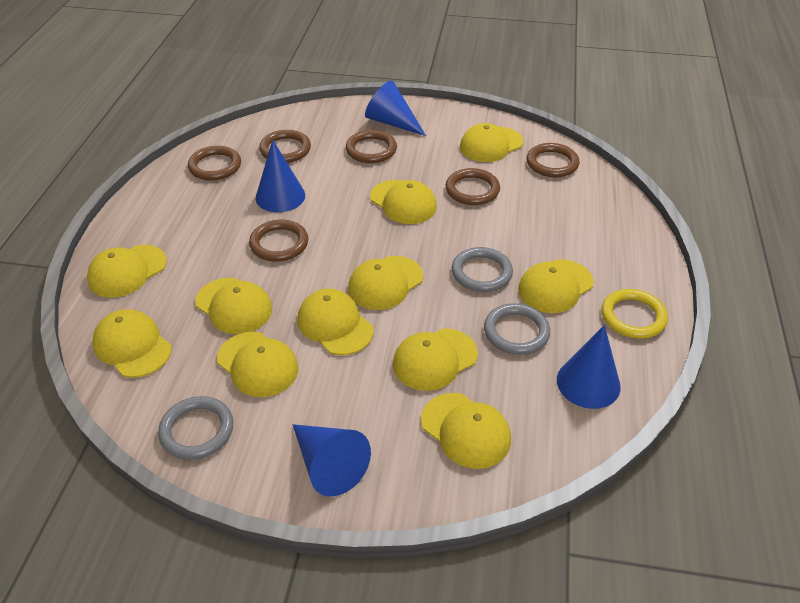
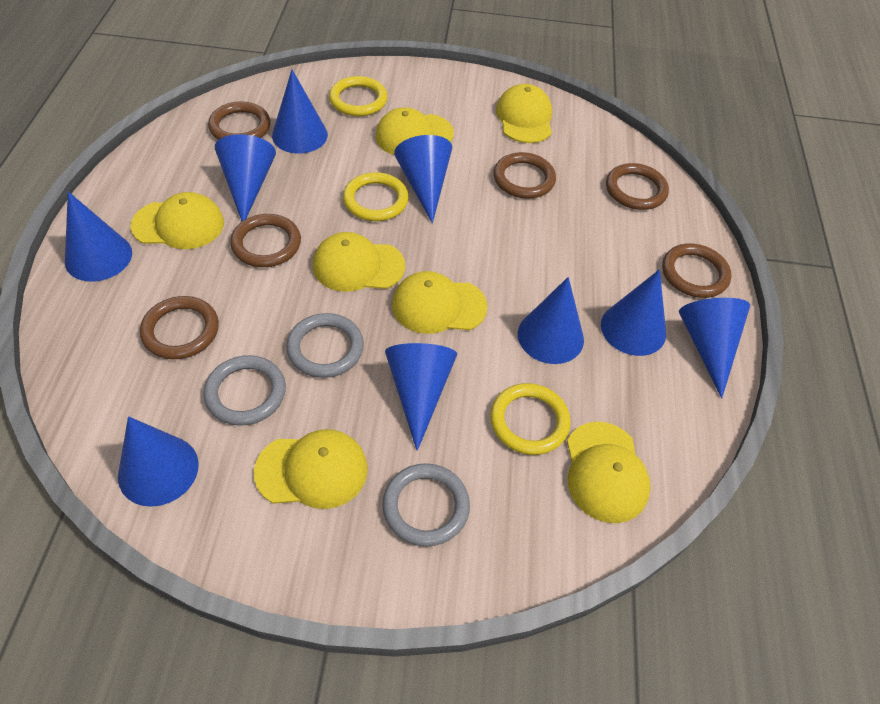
blue cone: [256,140,305,212] [293,424,371,497] [365,80,426,136] [557,325,621,409] = 4 -> [65,191,132,281] [118,416,199,507] [215,134,276,221] [272,70,328,153] [385,343,457,451] [394,135,452,223] [518,277,584,364] [601,269,666,356] [679,298,750,398] = 9
yellow cap: [87,245,167,298] [92,309,172,378] [195,278,273,334] [217,332,299,397] [297,289,374,355] [348,256,423,310] [370,180,437,224] [393,329,478,391] [421,393,511,469] [460,123,523,162] [518,259,594,313] = 11 -> [131,192,224,249] [254,429,368,509] [313,232,405,292] [375,107,454,155] [392,271,488,334] [496,84,552,143] [567,422,651,523] = 7
yellow ring: [602,289,668,339] = 1 -> [329,76,388,116] [343,172,409,221] [490,383,571,455] = 3

